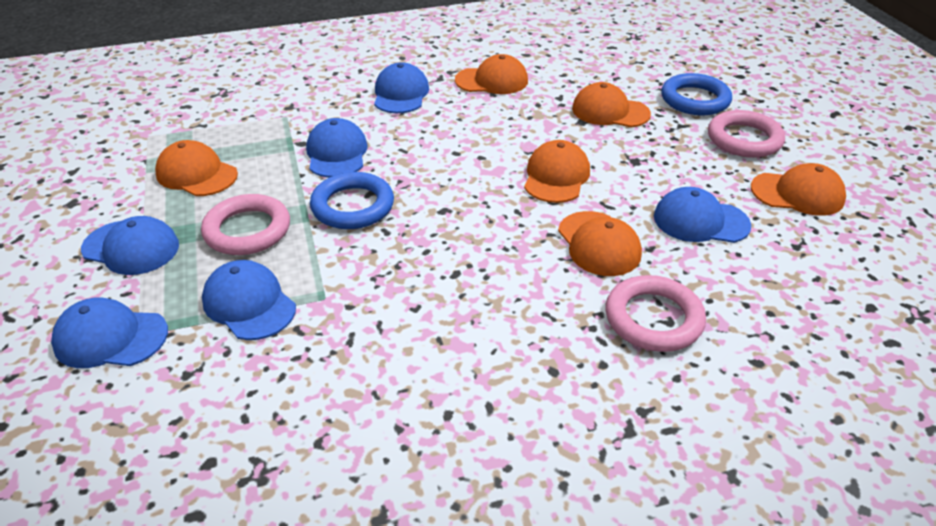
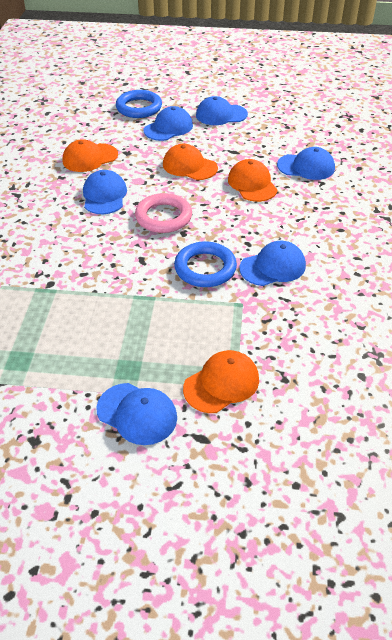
orange cap: [155,140,238,196] [455,54,528,94] [524,140,590,203] [558,211,642,276] [572,82,651,127] [751,163,846,216] = 6 -> [63,139,118,172] [163,144,218,180] [183,350,259,413] [228,159,278,202] = 4
pink ring: [201,194,290,255] [606,275,706,352] [708,110,785,158] = 3 -> [135,193,192,233] = 1

